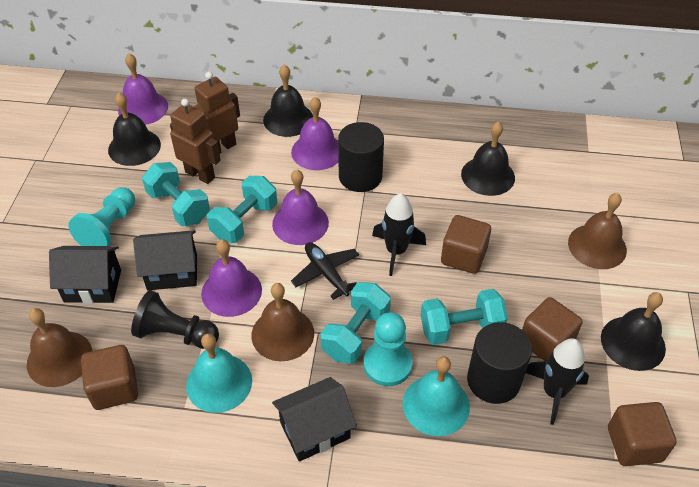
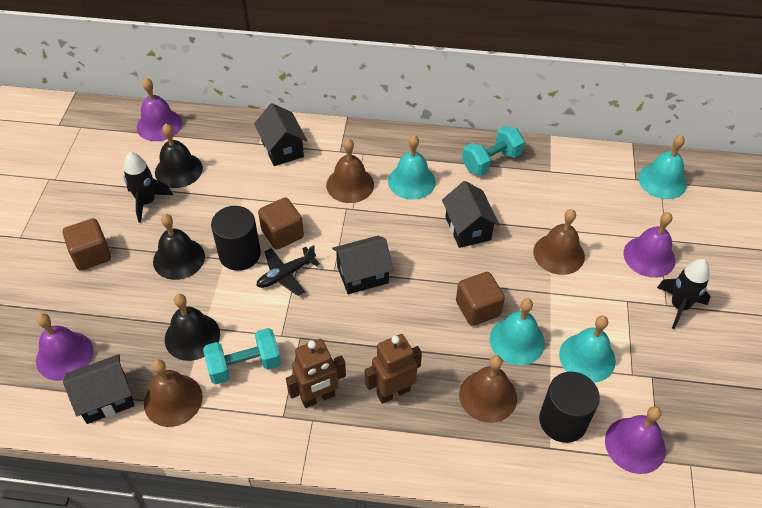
black bell: [108,93,161,166] [263,65,313,137] [461,121,515,196] [601,292,666,371] = 4 -> [153,214,205,280] [155,124,203,188] [165,294,220,361] = 3
black house: [49,246,121,304] [133,230,197,290] [272,377,357,462] = 3 -> [63,354,135,424] [254,103,307,166] [332,236,393,294] [442,181,500,248] = 4
black pawn: [131,290,219,349] = 1 -> none = 0
brown bell: [27,308,92,387] [251,283,314,361] [568,193,627,269] = 3 -> [144,359,203,427] [326,138,374,203] [459,355,517,423] [533,209,585,275] = 4
brown cube: [81,345,138,410] [441,215,491,274] [522,297,583,361] [608,402,676,466] = 4 -> [63,218,111,271] [258,197,304,249] [456,272,505,326] = 3
turquoise bell: [186,333,252,413] [403,356,470,436] = 2 -> [388,135,436,199] [490,298,545,365] [559,316,616,382] [638,135,687,199] = 4
turquoise dumbbell: [142,162,210,226] [207,176,277,243] [321,282,391,364] [421,289,508,345] = 4 -> [203,328,281,384] [462,126,525,176] = 2
turquoise pawn: [69,187,135,246] [364,312,413,386] = 2 -> none = 0

